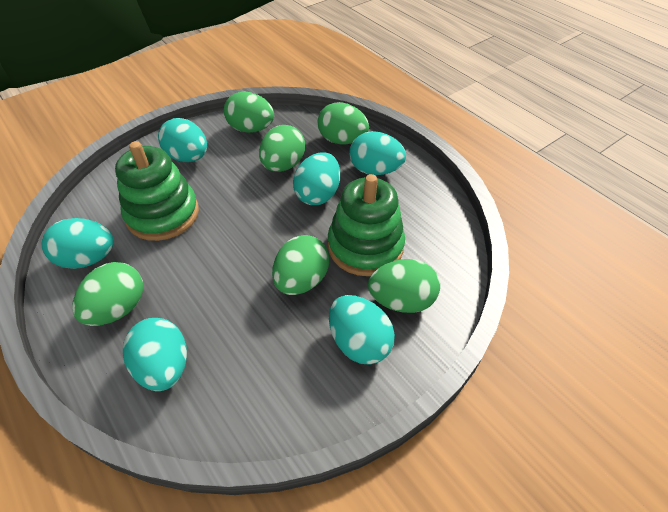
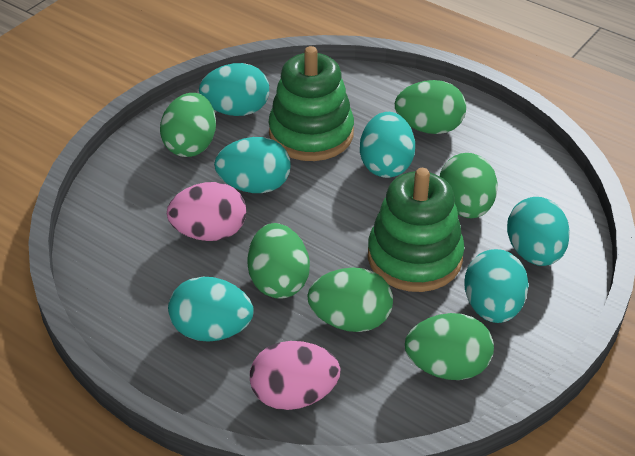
pink egg: none = 0 -> [167,182,246,241] [250,341,341,410] = 2

